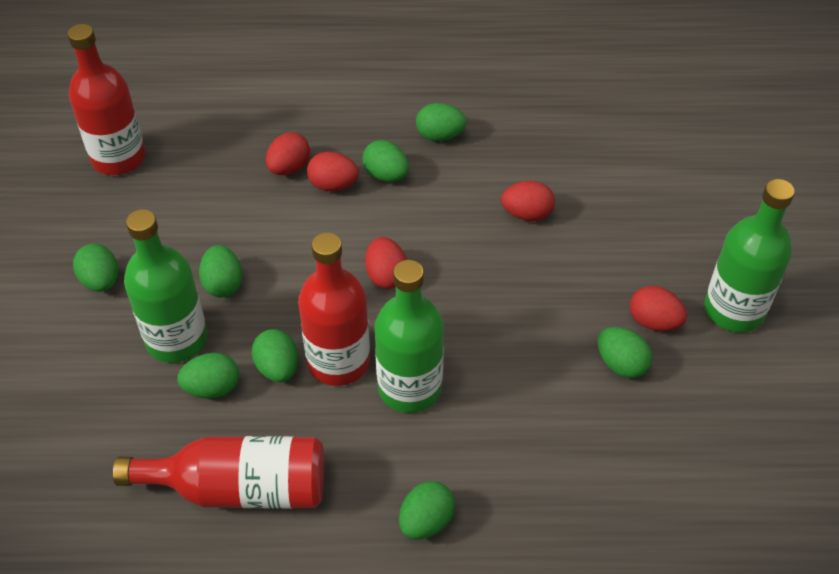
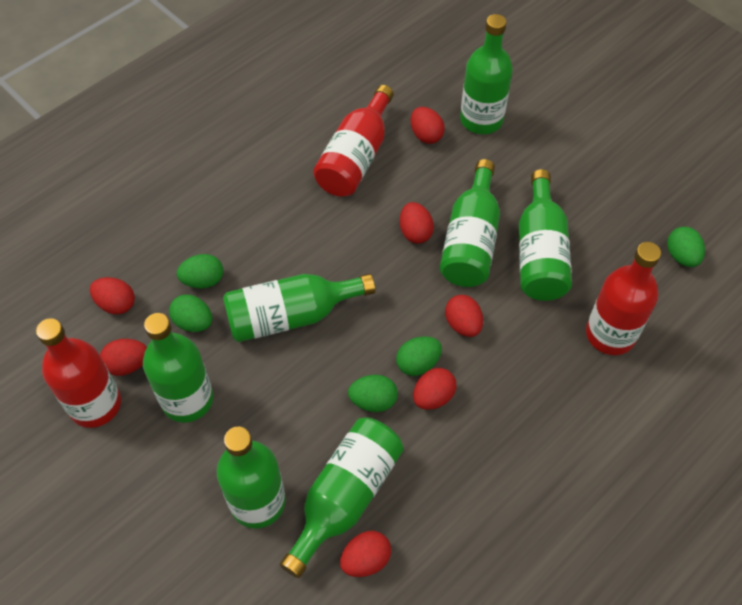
green bottle: [124,209,207,363] [374,260,444,413] [704,179,795,332] = 3 -> [143,313,213,423] [217,427,286,529] [223,273,375,342] [280,417,404,578] [440,159,500,287] [460,14,513,134] [519,169,572,301] = 7
green egg: [73,244,118,292] [177,353,239,398] [199,245,242,298] [252,329,298,382] [363,140,409,182] [399,481,455,539] [416,103,466,141] [597,327,652,378] = 8 -> [169,294,212,332] [177,254,223,288] [348,375,398,412] [396,336,442,376] [667,227,705,267] = 5
red egg: [266,132,310,175] [307,152,359,191] [365,237,407,289] [501,181,555,221] [630,286,687,331] = 5 -> [90,277,135,314] [100,339,147,376] [340,531,391,577] [400,202,434,244] [411,107,445,144] [413,368,457,410] [445,295,483,337] = 7

